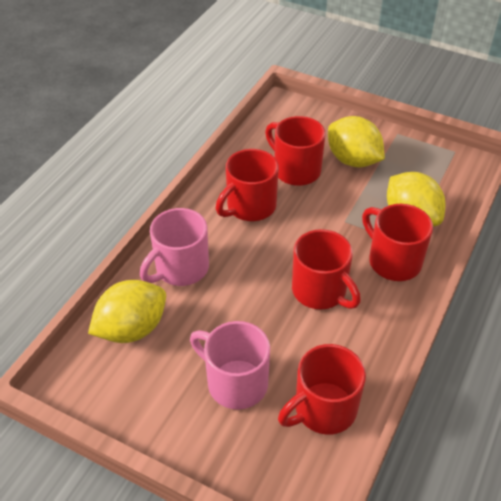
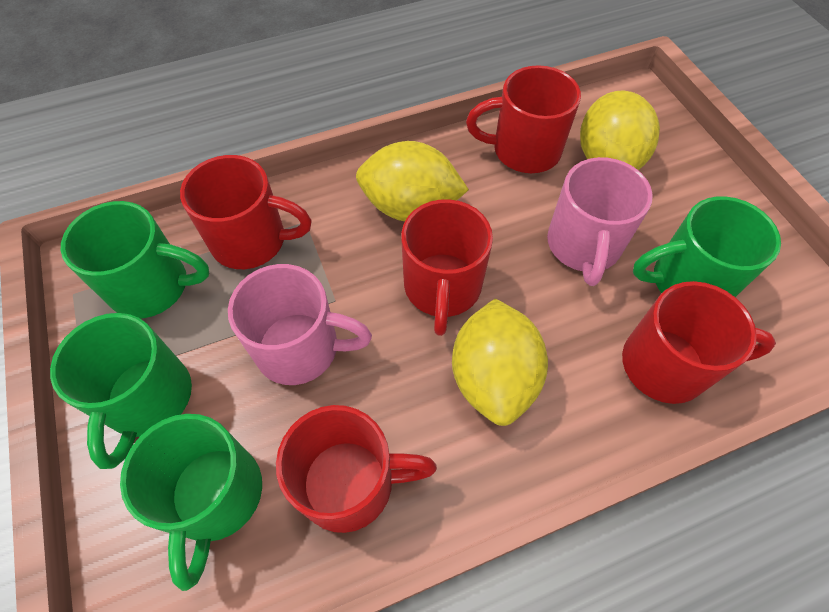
green mug: none = 0 -> [50,313,192,469] [61,201,209,319] [120,414,262,591] [633,196,781,297] = 4

